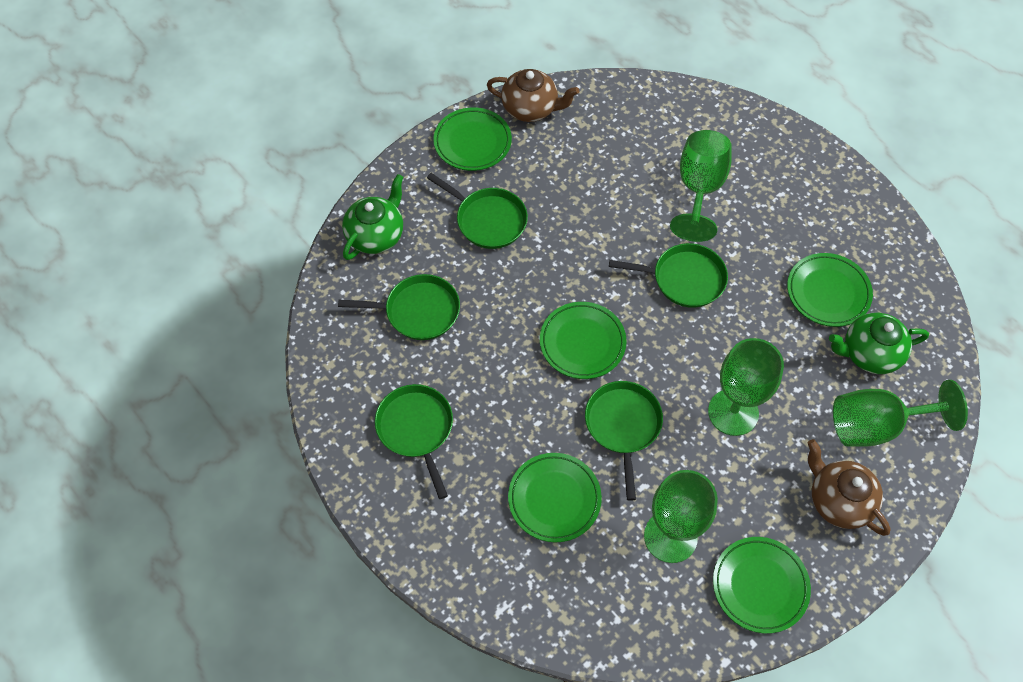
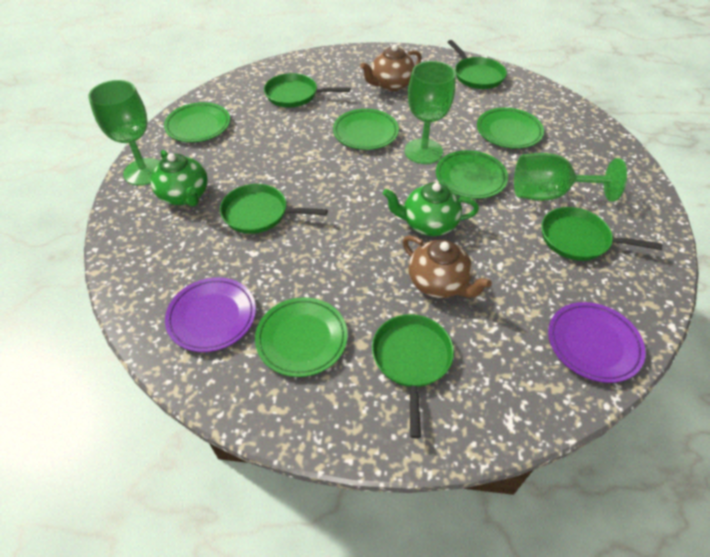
green goblet: [644,470,718,563] [670,130,732,242] [708,338,784,436] [833,380,968,447] = 4 -> [88,80,160,186] [405,61,456,164] [514,153,627,202] = 3
purple plate: none = 0 -> [165,277,256,352] [548,302,646,383] = 2

